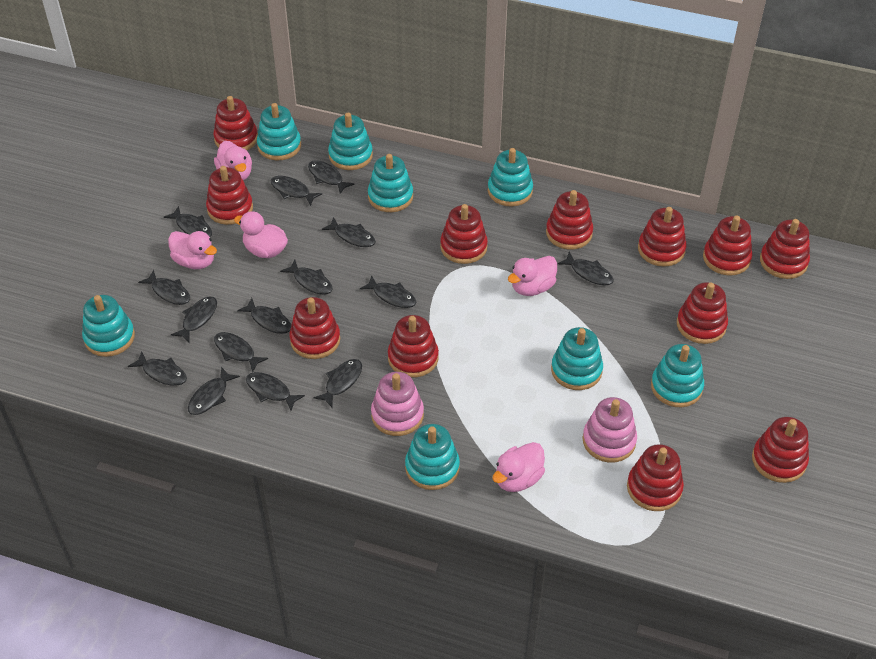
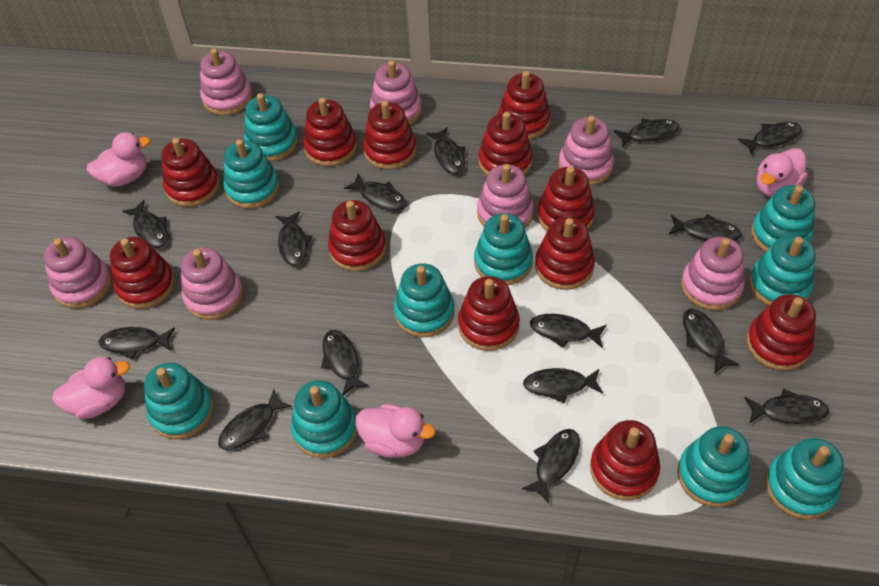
pink duck: [168,231,217,269] [214,141,252,180] [234,211,288,258] [492,442,545,492] [508,256,557,296] = 5 -> [52,357,130,419] [87,132,150,187] [355,404,435,458] [757,148,808,197] = 4
pink stacking toy: [371,372,424,436] [582,397,637,463] = 2 -> [44,237,112,309] [181,247,243,320] [200,48,253,116] [370,60,422,125] [477,164,534,228] [558,116,614,186] [681,237,745,311] = 7
turquoise stacking toy: [82,295,135,357] [257,103,301,160] [328,113,373,170] [368,154,413,212] [405,424,460,490] [488,148,533,206] [551,327,603,390] [651,344,704,407] = 8 -> [144,363,214,439] [223,139,280,209] [244,93,298,162] [291,380,357,458] [394,263,455,338] [474,213,533,285] [677,426,750,507] [749,235,816,306] [751,185,815,252] [765,438,844,520] = 10

